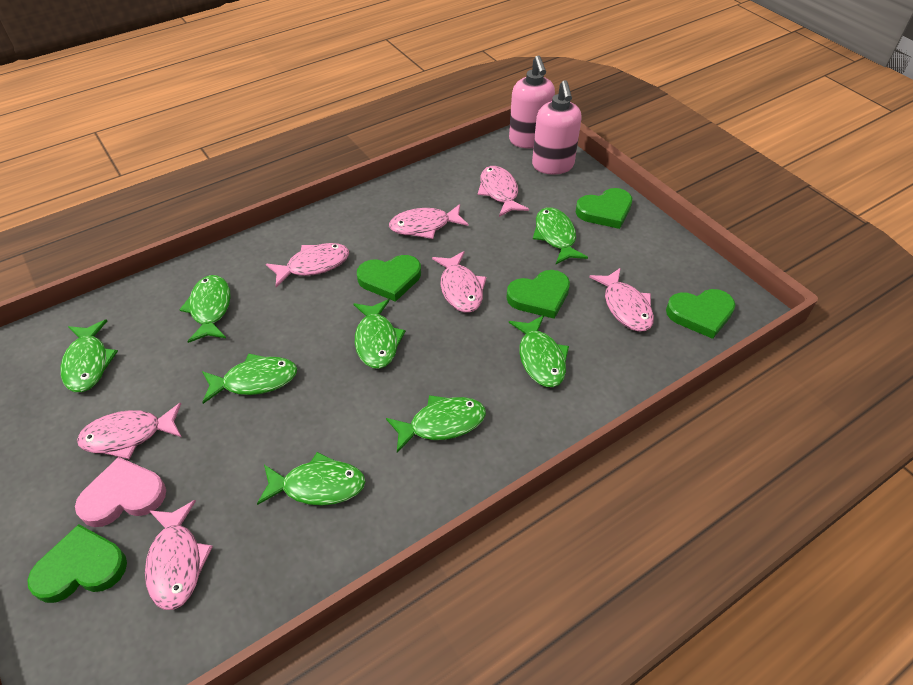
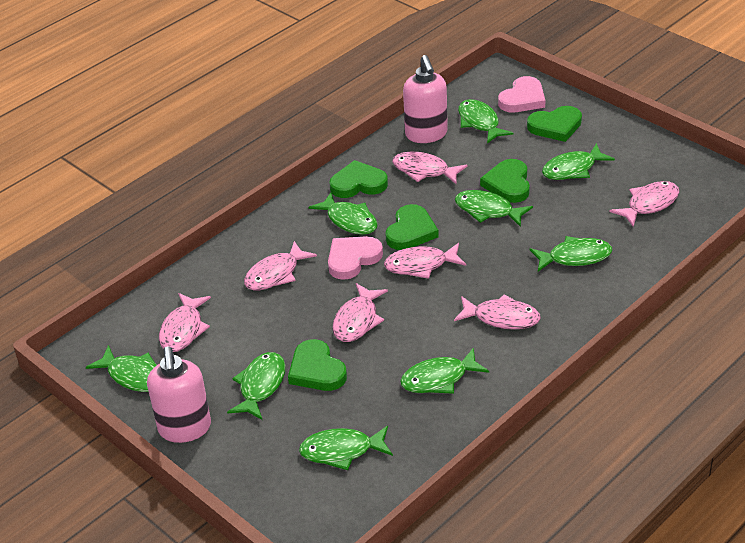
green fish: [61,319,118,392] [179,275,231,343] [202,354,297,404] [257,452,366,505] [353,299,406,369] [386,395,486,453] [509,315,569,387] [533,207,588,264] = 8 -> [86,345,157,392] [227,352,286,420] [299,426,393,470] [309,192,378,235] [400,347,489,394] [455,190,533,227] [458,99,513,144] [530,236,612,271] [542,143,615,180] = 9
pink heart: [75,457,166,527] = 1 -> [328,236,383,280] [498,76,545,112] = 2

